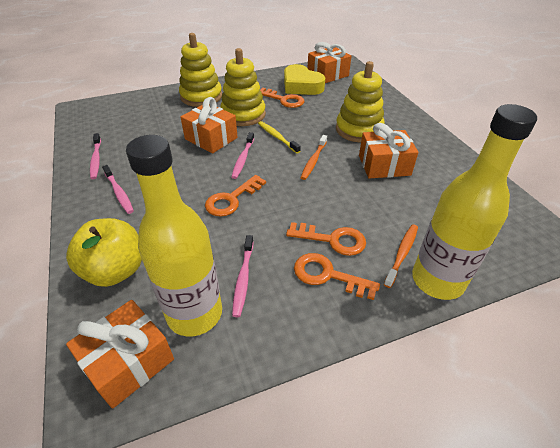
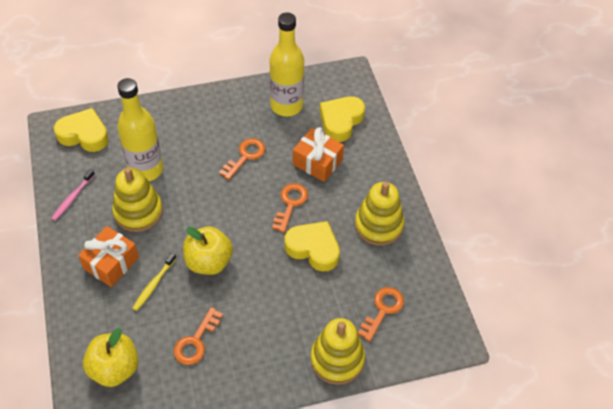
orange gift: [66,300,174,409] [181,97,238,154] [308,42,351,83] [359,123,418,178] = 4 -> [78,226,139,287] [293,127,344,182] = 2
orange toothbrush: [301,135,327,180] [384,224,418,288] = 2 -> none = 0
pink toothbrush: [90,133,101,179] [102,165,134,214] [231,132,254,179] [232,235,254,317] = 4 -> [51,169,95,221] = 1
yellow apple: [66,218,142,287] = 1 -> [83,328,139,387] [183,227,233,275] = 2
yellow heart: [284,64,325,95] = 1 -> [54,108,109,152] [285,221,340,272] [320,96,365,142] = 3

